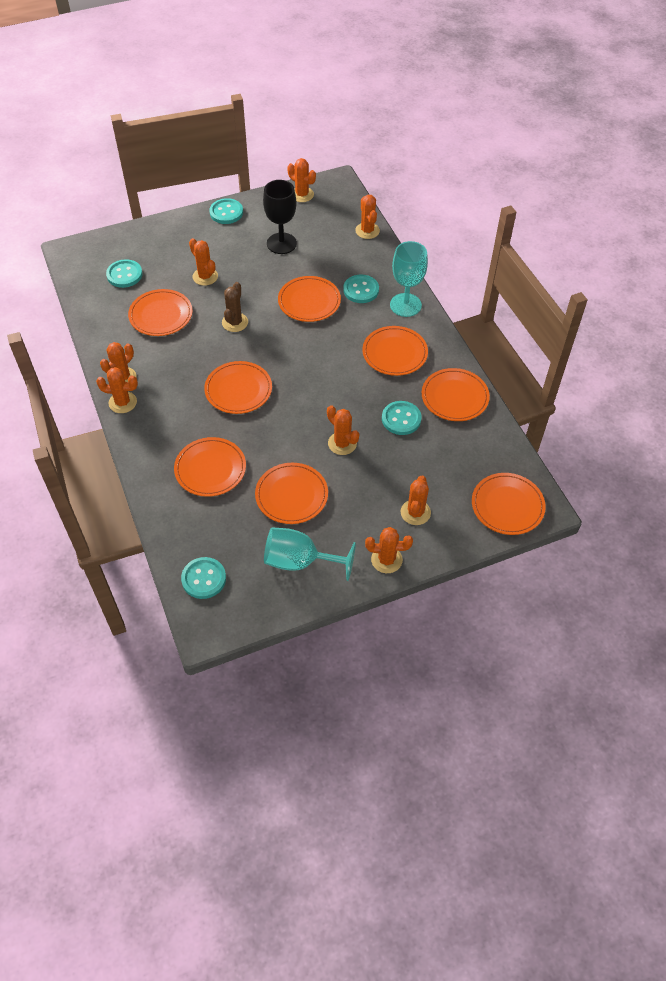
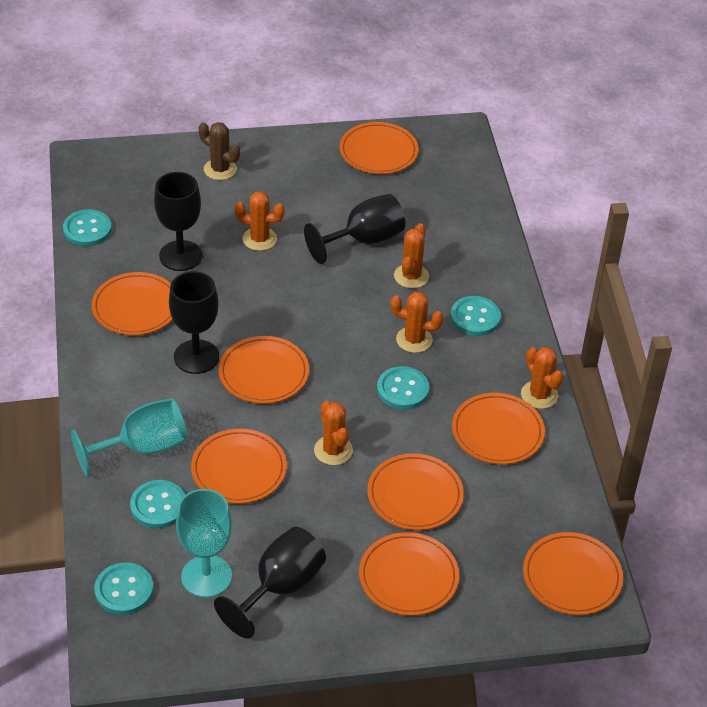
black goblet: [263,180,297,254] = 1 -> [154,172,202,271] [169,271,219,374] [214,527,326,638] [304,194,405,264] = 4
orange cactus: [96,367,138,413] [100,342,137,382] [189,238,218,286] [287,158,316,202] [327,405,359,455] [355,195,380,239] [365,527,413,573] [401,475,431,525] = 8 -> [235,191,285,251] [314,401,353,465] [390,292,443,353] [394,223,429,288] [521,347,563,409] = 5

